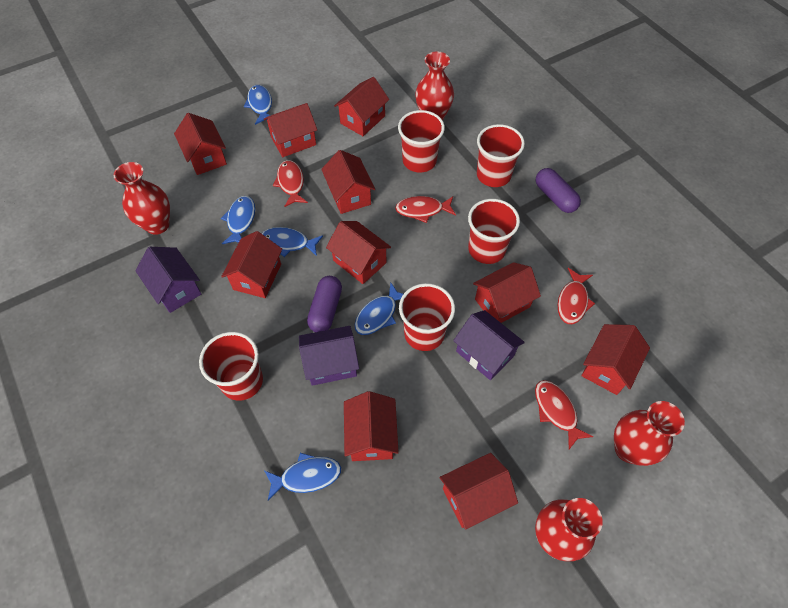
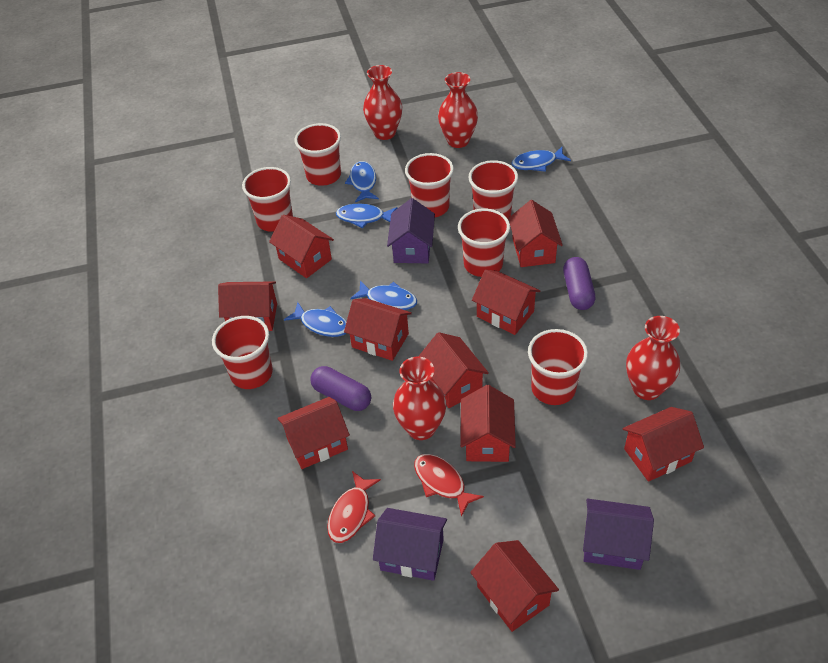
red cup: [199,332,263,401] [398,110,445,173] [399,283,455,351] [468,199,520,264] [477,124,525,187] = 5 -> [212,316,273,389] [242,167,293,232] [294,123,341,186] [405,153,454,217] [458,208,510,277] [469,160,518,220] [528,329,588,405] = 7
red fish: [273,160,308,207] [395,196,456,223] [535,380,593,449] [558,268,595,324] = 4 -> [327,471,381,543] [414,454,484,517] = 2

